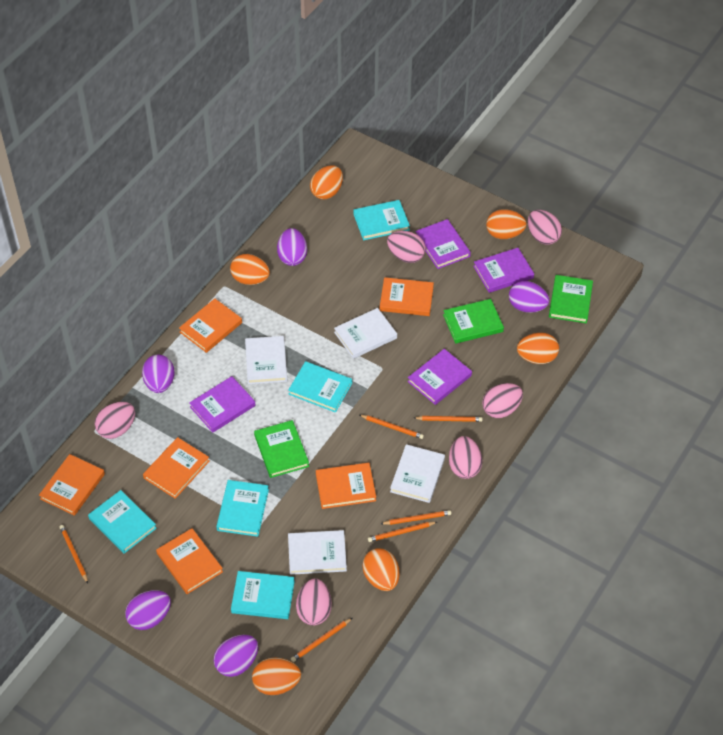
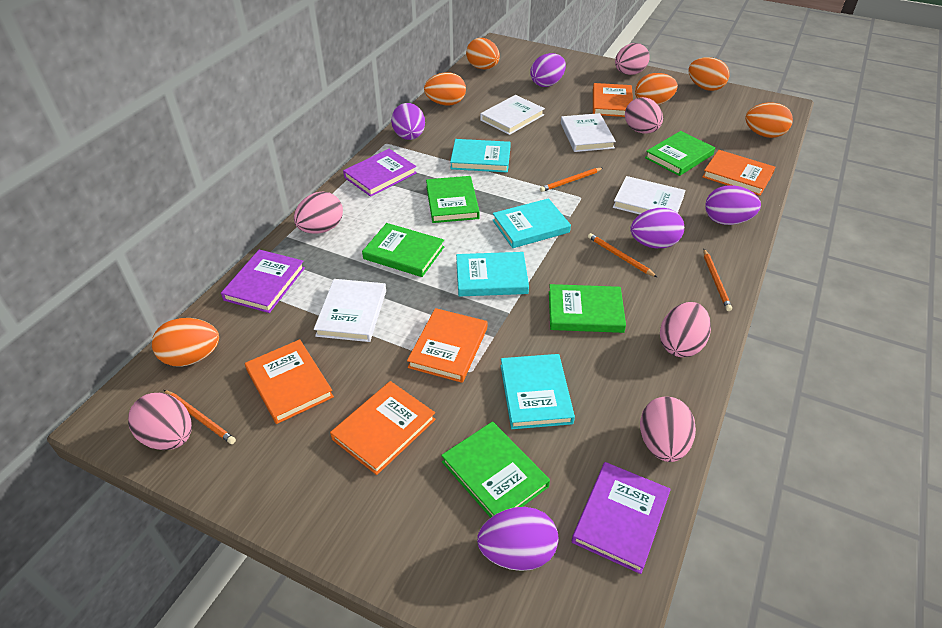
green book: [254,420,309,478] [443,299,504,344] [549,275,593,323] = 3 -> [362,223,444,277] [426,176,480,223] [441,422,550,518] [549,284,626,333] [645,131,715,176] = 5
orange book: [39,454,105,516] [143,437,210,499] [156,528,223,594] [179,298,242,353] [316,463,376,509] [380,277,434,316] = 6 -> [245,339,334,424] [330,381,436,475] [407,308,487,383] [593,83,633,117] [702,150,775,196] = 5
orange pencil: [59,525,88,583] [291,618,352,662] [360,415,424,439] [368,522,437,542] [381,510,452,525] [414,416,483,422] = 6 -> [164,390,236,444] [540,168,603,192] [588,233,657,277] [703,249,732,311] = 4
purple book: [189,376,256,433] [408,349,472,405] [415,219,471,269] [473,248,534,293] = 4 -> [221,250,305,313] [343,149,417,197] [572,462,671,574] = 3
turquoise book: [88,490,157,554] [216,480,269,537] [231,571,295,619] [288,361,352,413] [353,200,410,240] = 5 -> [450,139,511,172] [456,252,529,296] [492,198,571,248] [501,354,575,429] = 4

